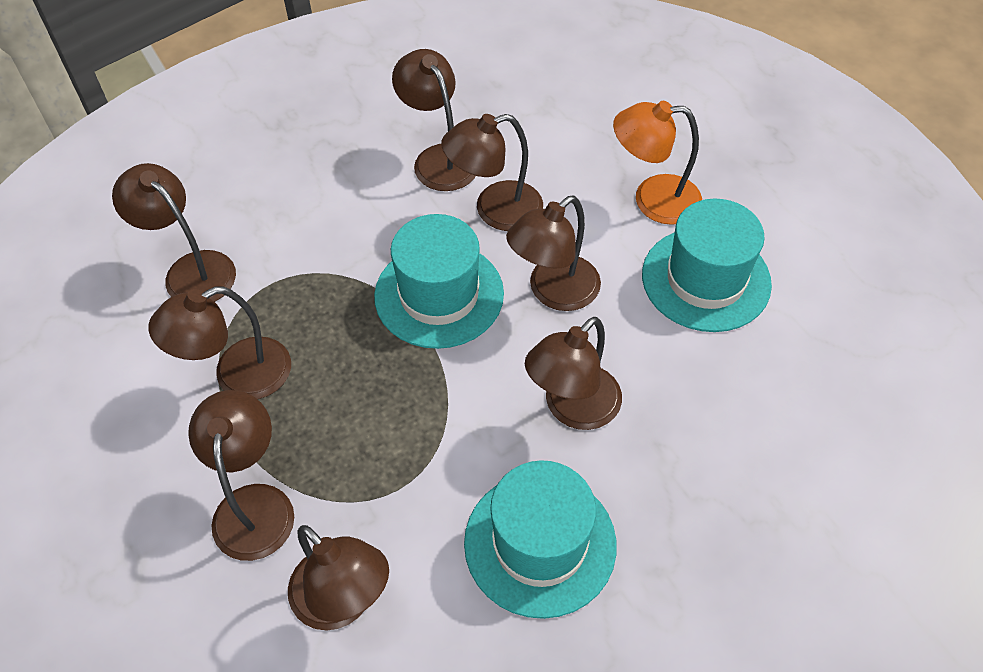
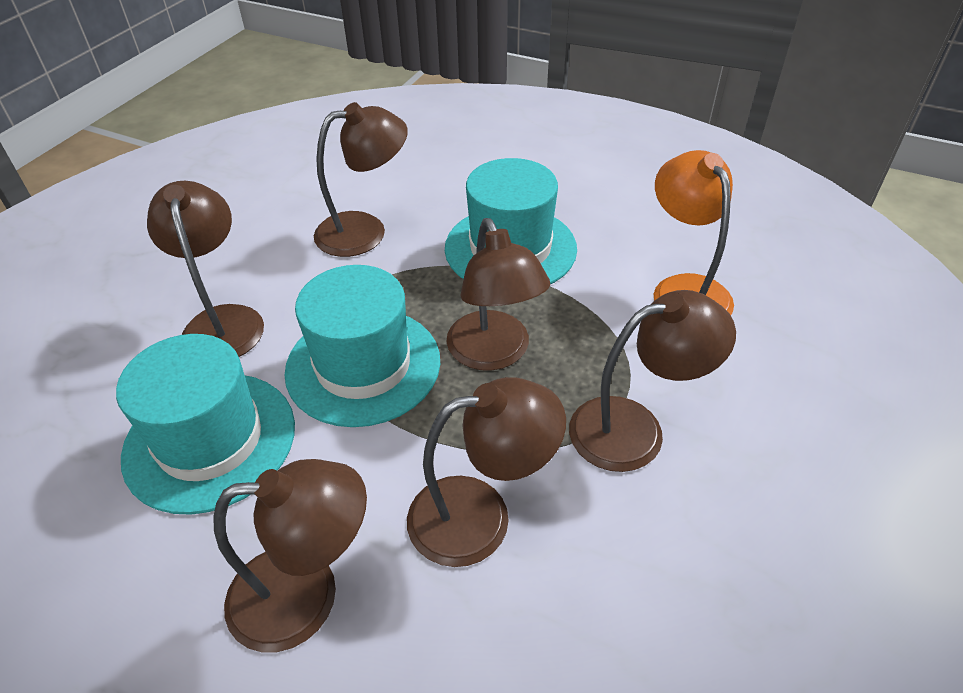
brown lamp: [112,163,236,302] [148,286,291,399] [188,390,294,561] [288,525,389,631] [392,49,476,191] [441,114,543,231] [506,196,601,311] [525,316,622,430] = 8 -> [147,181,264,357] [213,459,367,652] [314,102,408,257] [407,377,566,567] [447,218,550,371] [569,290,736,472] = 6

